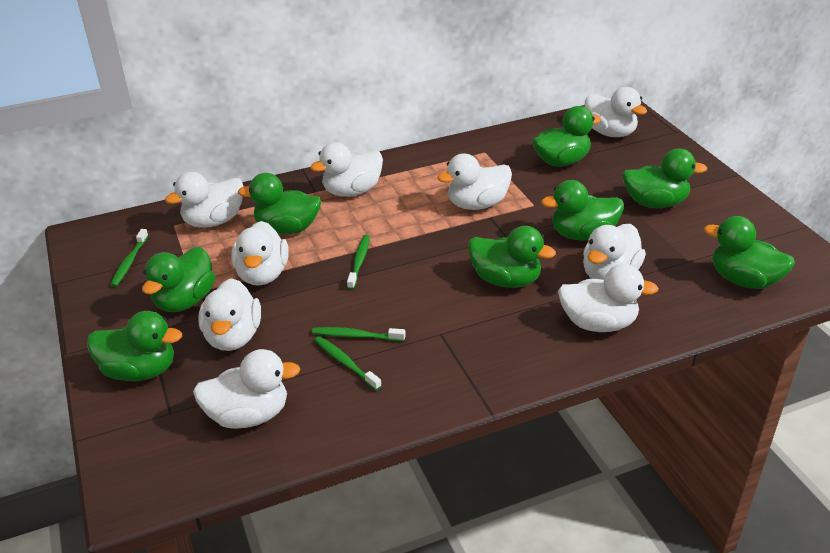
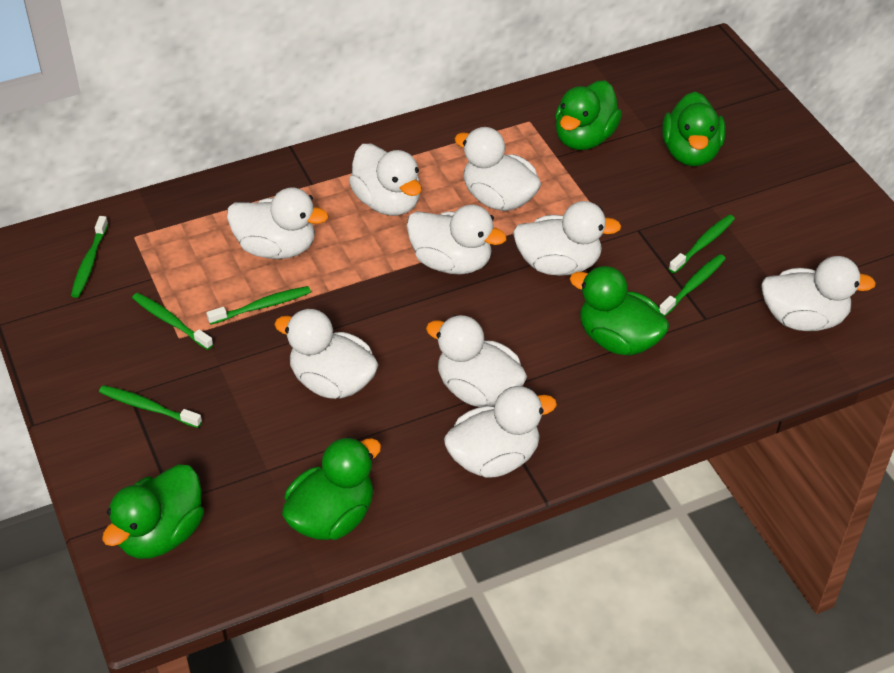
green duck: [87,311,182,381] [142,247,215,312] [238,173,321,234] [468,226,556,288] [532,106,601,167] [541,180,624,241] [622,149,707,208] [704,216,795,289] = 8 -> [102,464,204,559] [282,437,381,540] [555,80,622,150] [570,266,670,356] [662,92,726,167] = 5
green toothbrush: [110,229,149,287] [312,327,406,341] [314,336,382,391] [347,235,370,290] = 4 -> [71,216,108,298] [99,385,202,428] [132,293,213,350] [206,286,311,325] [659,254,726,317] [669,215,735,273] = 6

